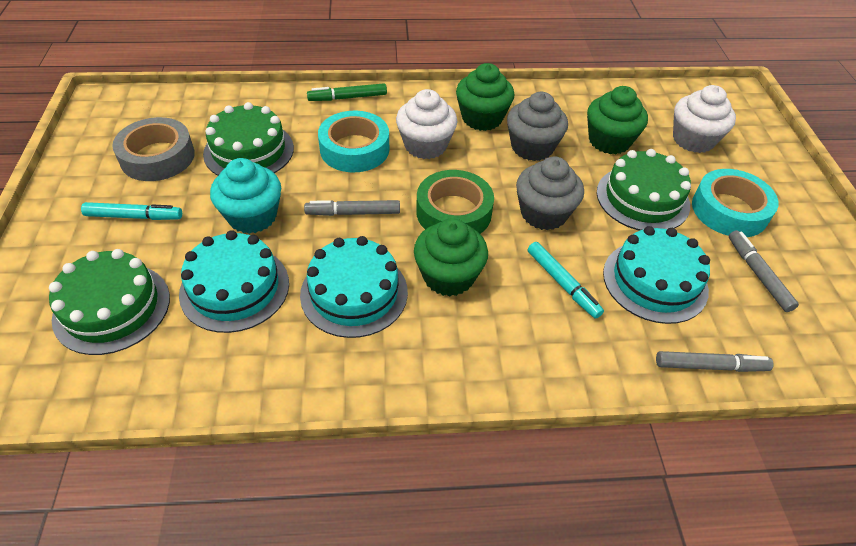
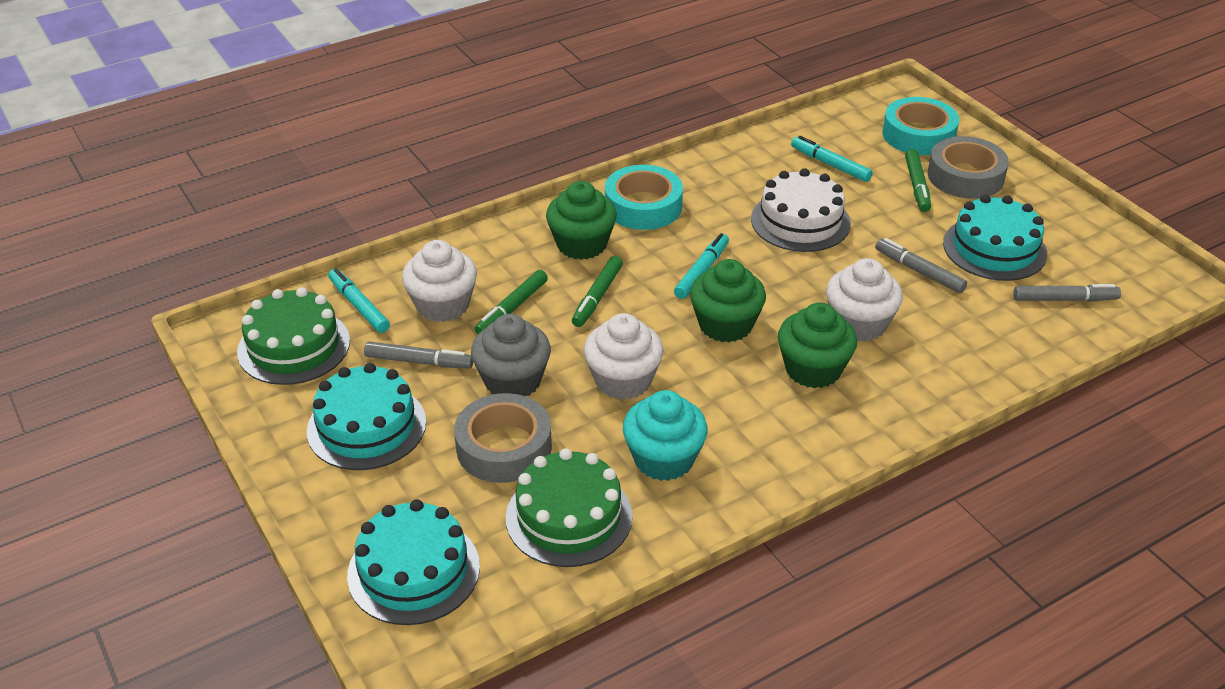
green cake: [49,249,170,355] [203,102,294,176] [596,149,691,231] = 3 -> [237,287,350,385] [506,448,632,567] = 2
green marker: [307,83,387,101] = 1 -> [475,270,548,334] [572,256,623,327] [905,149,931,212] = 3
green tape: [416,170,494,234] = 1 -> none = 0
grey cupcake: [507,92,568,161] [516,157,584,230] = 2 -> [471,314,551,396] = 1
grey tape: [112,117,195,181] = 1 -> [454,393,552,483] [927,136,1009,199] = 2
turquoise marker: [81,202,182,220] [528,242,604,319] = 2 -> [328,268,390,333] [674,233,729,299] [791,136,873,182] = 3
white cake: none = 0 -> [751,168,851,252] = 1
white cupcake: [396,89,458,159] [673,85,736,153] = 2 -> [402,240,477,322] [584,313,663,400] [826,258,903,341] = 3

